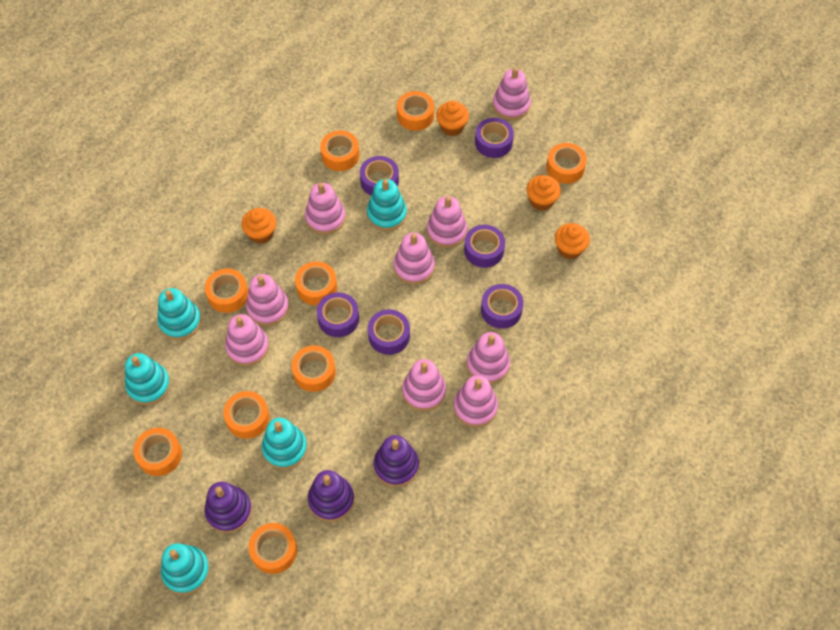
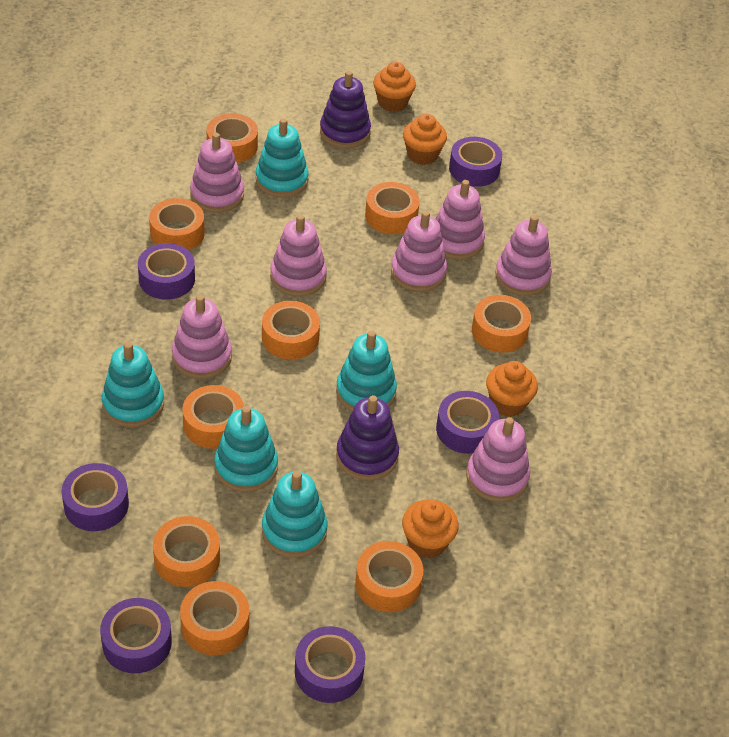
pink stacking toy: [225,314,269,366] [246,274,289,326] [305,183,345,235] [393,233,435,285] [402,359,446,411] [427,196,467,248] [454,375,498,427] [467,332,510,384] [493,67,531,120] = 9 -> [172,295,232,379] [190,133,244,213] [270,215,327,296] [391,211,447,292] [436,180,485,260] [466,417,530,502] [495,215,552,296] = 7
purple stacking toy: [205,482,252,533] [308,470,354,522] [374,435,419,487] = 3 -> [320,71,371,148] [336,395,399,481] = 2

